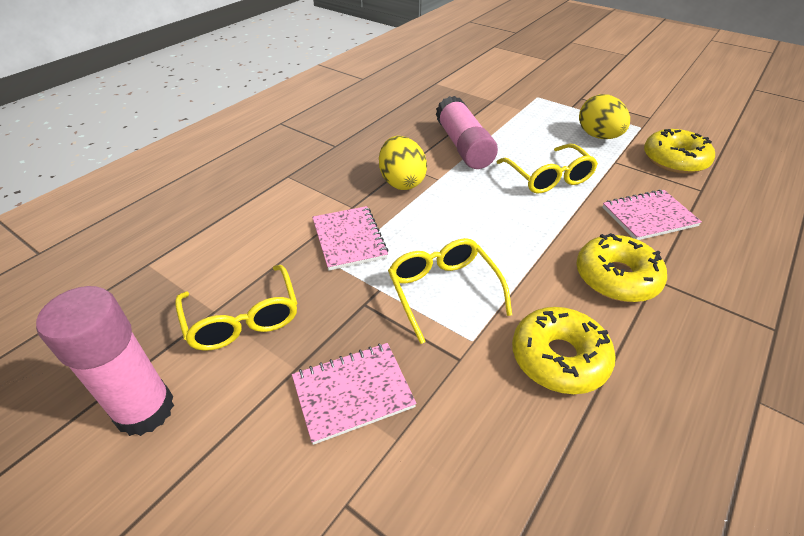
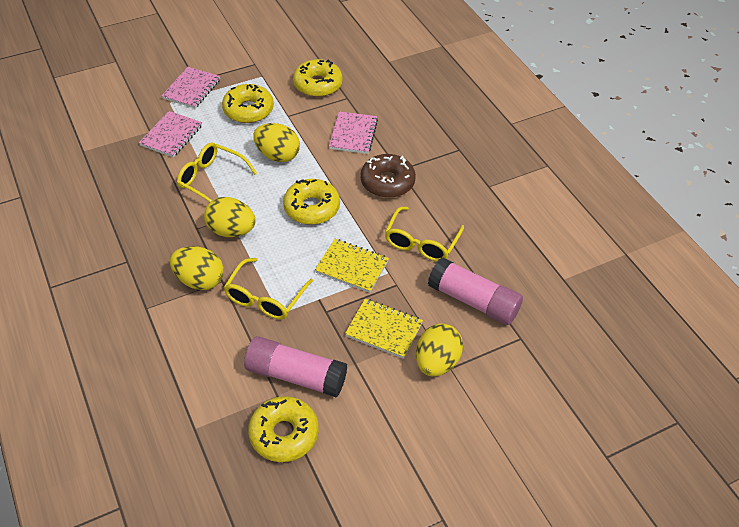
brown donut: none = 0 -> [360,154,416,198] = 1
yellow donut: [512,307,616,394] [576,233,667,302] [644,129,715,174] = 3 -> [222,84,274,123] [248,396,319,462] [283,179,340,225] [293,59,343,97] = 4
yellow egg: [379,136,427,190] [579,94,630,139] = 2 -> [170,246,224,290] [204,197,256,237] [253,123,300,162] [416,324,463,376] = 4
yellow notebook: none = 0 -> [315,239,389,293] [345,299,423,359] = 2

